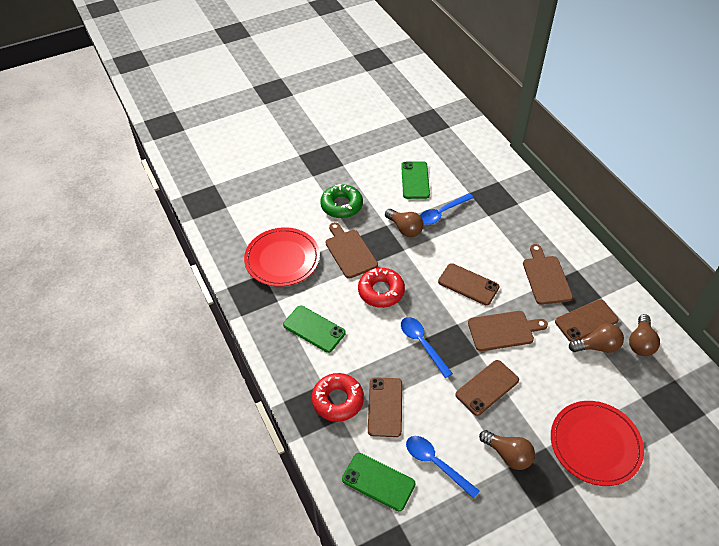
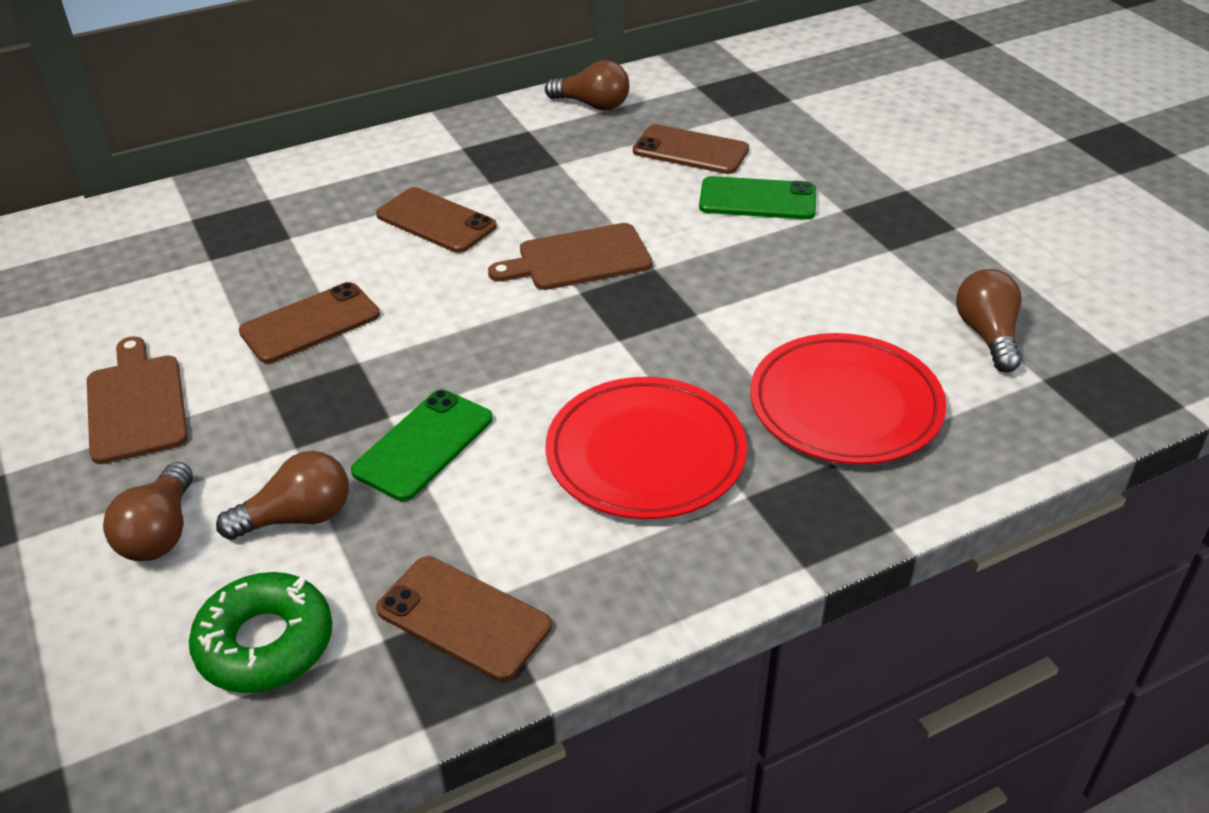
blue spoon: [401,317,453,378] [406,436,480,499] [420,193,474,225] = 3 -> none = 0
brown cutting board: [326,222,378,279] [468,311,548,351] [523,244,573,305] = 3 -> [87,336,188,464] [488,223,652,290] = 2
green phone: [283,306,346,353] [342,453,415,511] [401,161,430,199] = 3 -> [351,390,493,501] [699,176,816,219] = 2
red donut: [312,373,364,422] [358,268,405,308] = 2 -> none = 0

